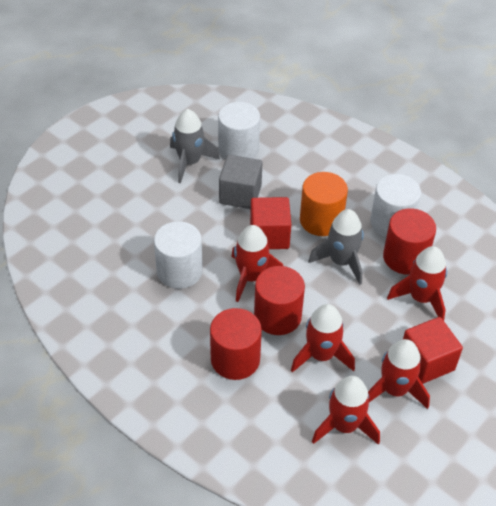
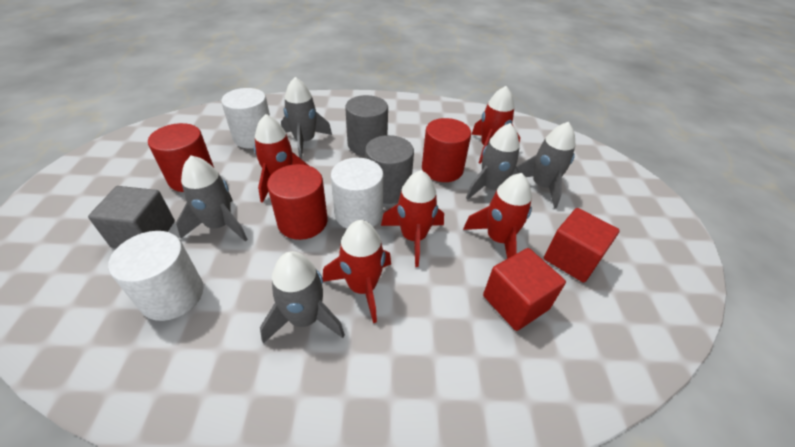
grey cylinder: none = 0 -> [345,95,388,156] [365,135,414,204] = 2
grey rocket: [170,109,220,183] [308,209,364,285] = 2 -> [176,156,248,242] [260,251,345,343] [281,77,332,159] [466,123,520,200] [517,122,576,208] = 5
orange cylinder: [300,172,348,236] = 1 -> none = 0

